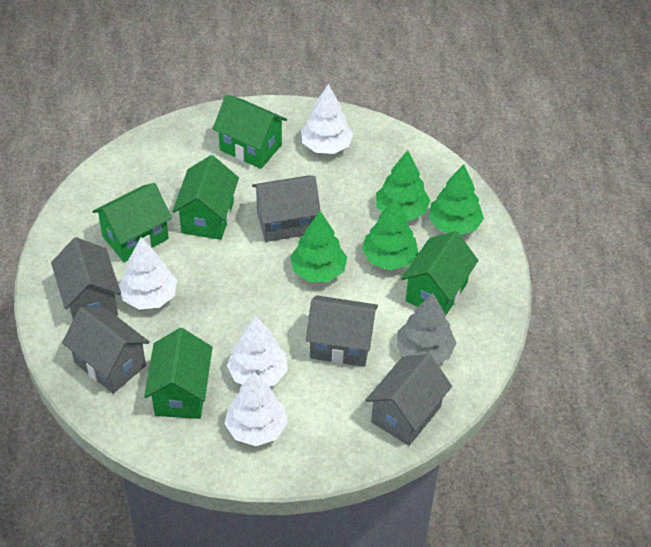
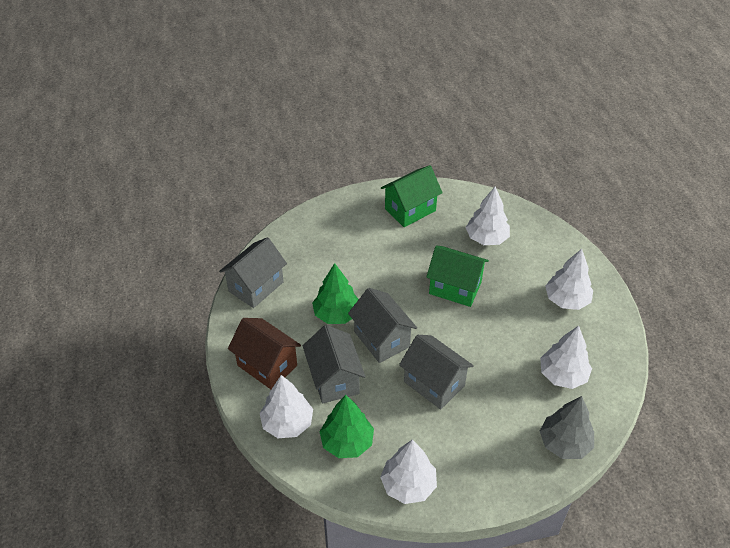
brown house: none = 0 -> [228,318,301,389] = 1
green house: [92,183,172,262] [144,328,213,419] [172,155,239,240] [213,95,287,169] [401,231,479,316] = 5 -> [381,165,443,227] [426,246,489,307] = 2
green tree: [290,211,347,282] [362,198,418,270] [376,150,430,221] [429,164,484,235] = 4 -> [312,263,359,324] [319,395,374,458] = 2
grey house: [51,237,121,320] [62,307,150,394] [252,176,321,242] [306,295,378,367] [366,354,452,446] = 5 -> [219,237,287,308] [303,325,365,403] [348,288,417,363] [399,335,474,409] = 4
white tree: [119,237,177,310] [225,372,288,446] [227,316,288,386] [301,84,353,154] = 4 -> [260,375,313,438] [380,439,437,504] [466,187,510,245] [540,326,592,389] [545,249,593,310] = 5

